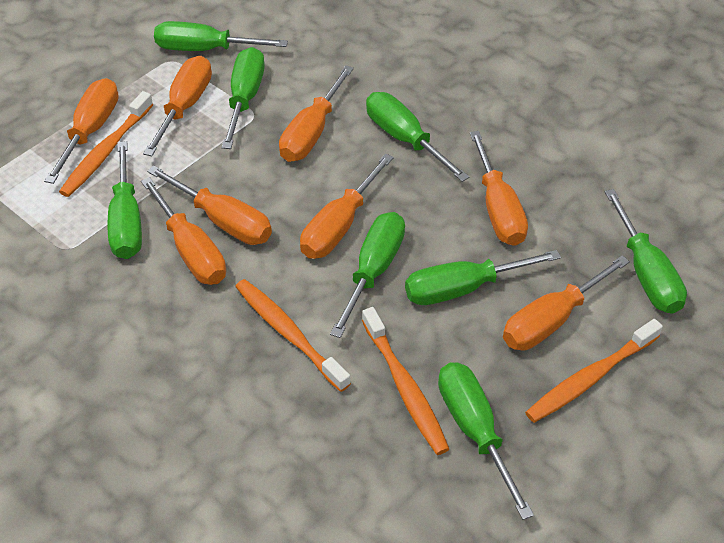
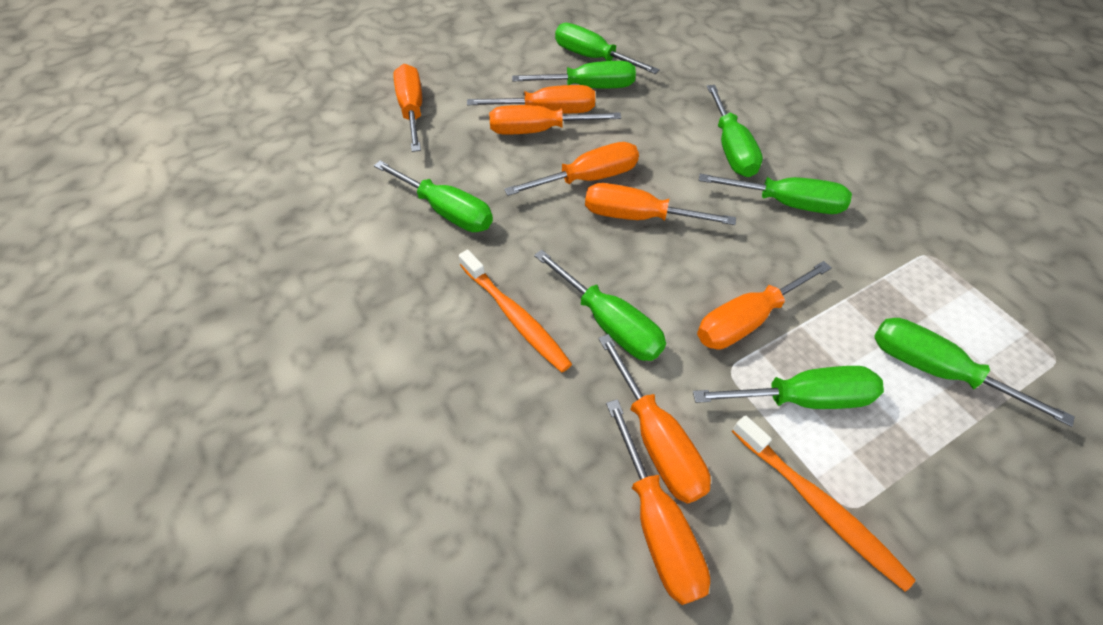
orange toothbrush: [59,91,153,197] [235,279,351,392] [362,307,449,455] [525,319,663,423] = 4 -> [459,250,572,372] [732,415,916,591] = 2

